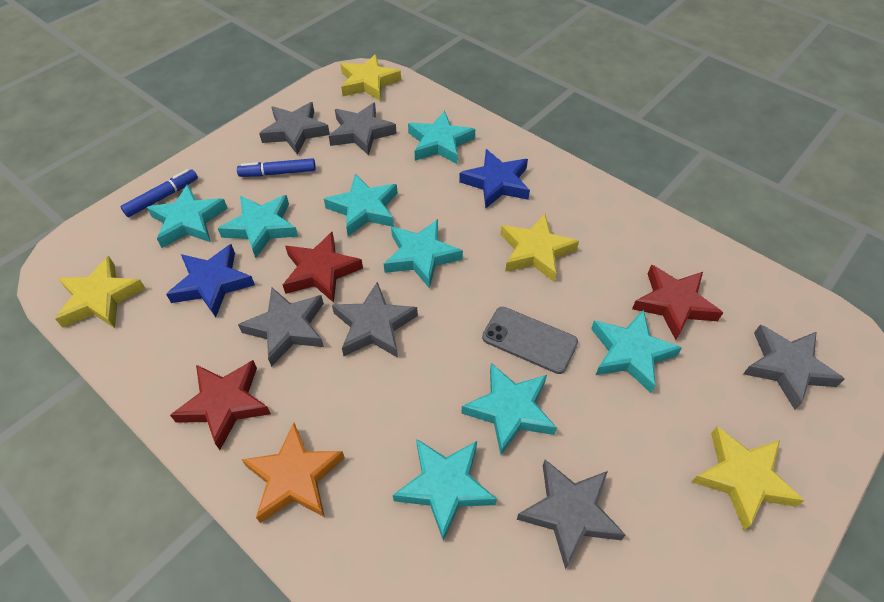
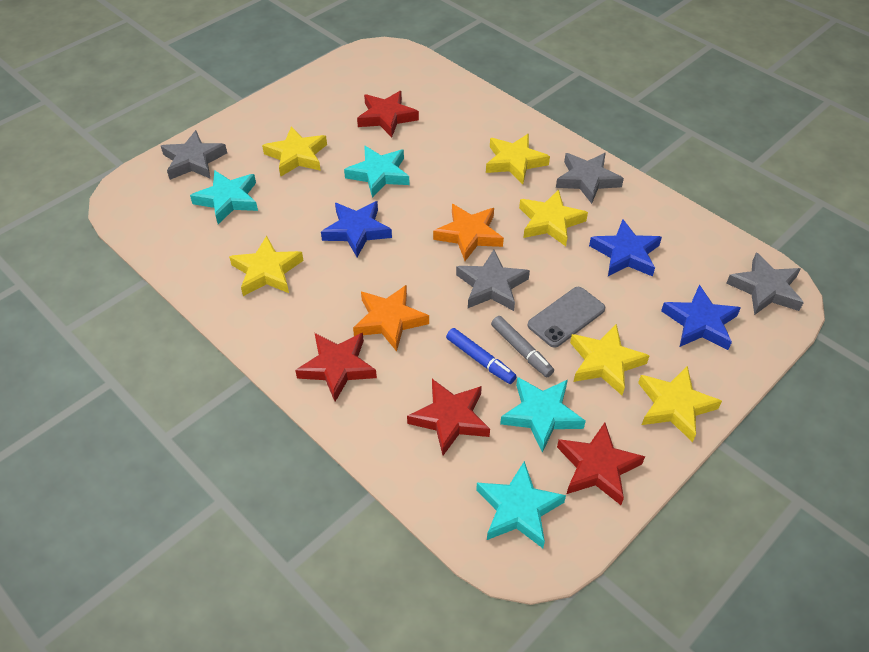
blue marker: [120,169,198,217] [237,158,316,177] = 2 -> [446,328,517,384] = 1
blue star: [166,244,255,317] [459,149,530,209] = 2 -> [321,201,392,257] [589,220,662,277] [661,285,741,350] = 3
grey marker: none = 0 -> [491,316,554,377] = 1
grey star: [238,288,324,367] [259,102,330,155] [329,102,397,156] [332,282,418,358] [517,460,626,569] [743,324,845,410] = 6 -> [161,130,227,180] [456,250,530,311] [556,153,624,204] [726,253,804,315] = 4
orange star: [242,423,345,523] = 1 -> [353,285,429,352] [433,204,504,261] = 2
red star: [170,360,271,450] [283,232,363,303] [632,265,723,340] = 3 -> [295,333,377,402] [357,91,419,138] [407,379,490,455] [557,423,645,505] = 4
turquoise star: [147,184,228,248] [218,195,298,258] [324,174,398,236] [384,219,463,288] [393,439,497,541] [408,111,475,165] [461,363,557,455] [591,310,682,393] = 8 -> [190,170,258,224] [344,146,410,198] [476,461,566,548] [500,377,586,453] = 4
yellow star: [55,256,146,328] [340,54,401,101] [501,214,579,282] [692,426,804,530] = 4 -> [229,236,304,296] [262,126,327,177] [486,134,550,184] [519,189,588,246] [570,324,650,395] [638,366,722,442] = 6

